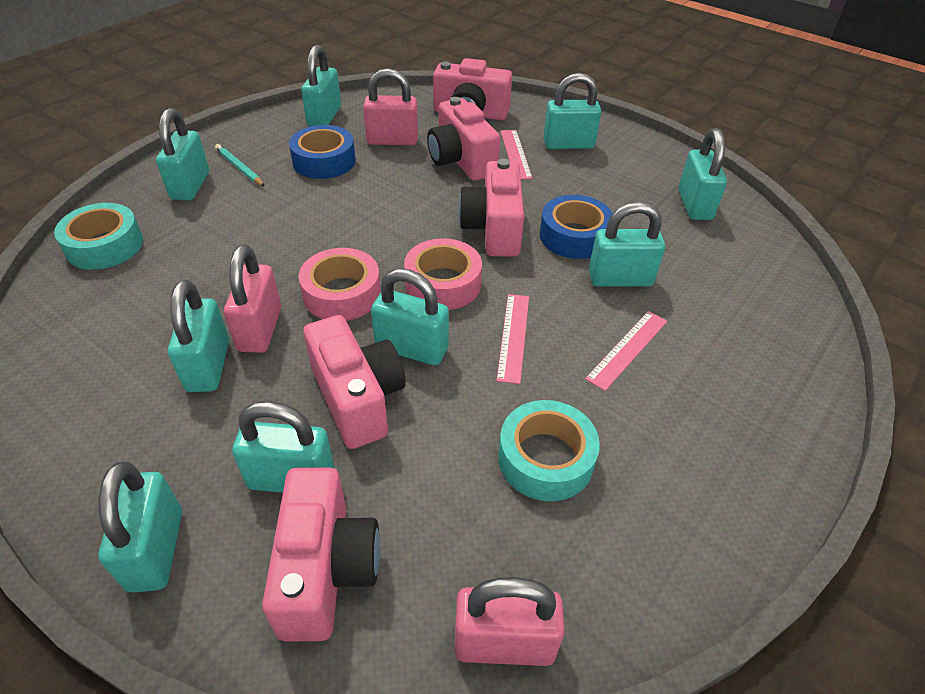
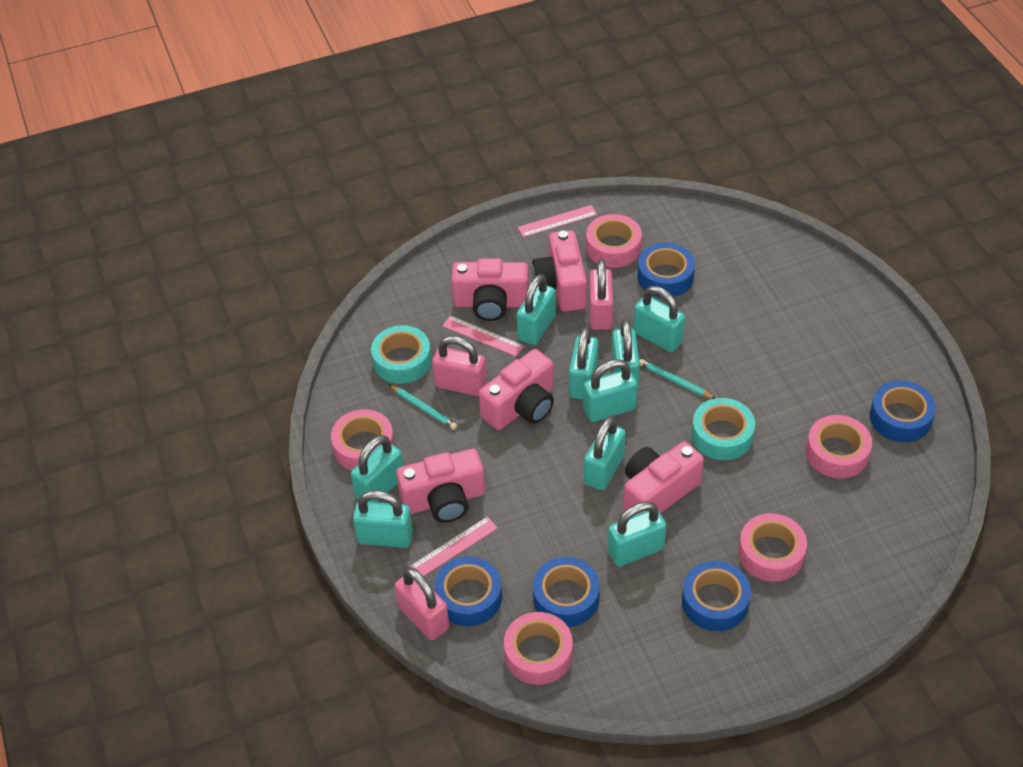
blue tape: [289,125,355,179] [540,195,613,259] = 2 -> [434,556,502,626] [533,557,600,627] [637,243,695,297] [682,561,751,631] [870,380,936,442] = 5
pink tape: [299,248,381,321] [404,238,482,310] = 2 -> [331,409,395,470] [504,612,573,685] [586,214,642,268] [738,513,807,582] [806,415,872,478] = 5
turquoise pencil: [215,144,265,187] = 1 -> [389,384,457,430] [639,359,715,399] = 2

